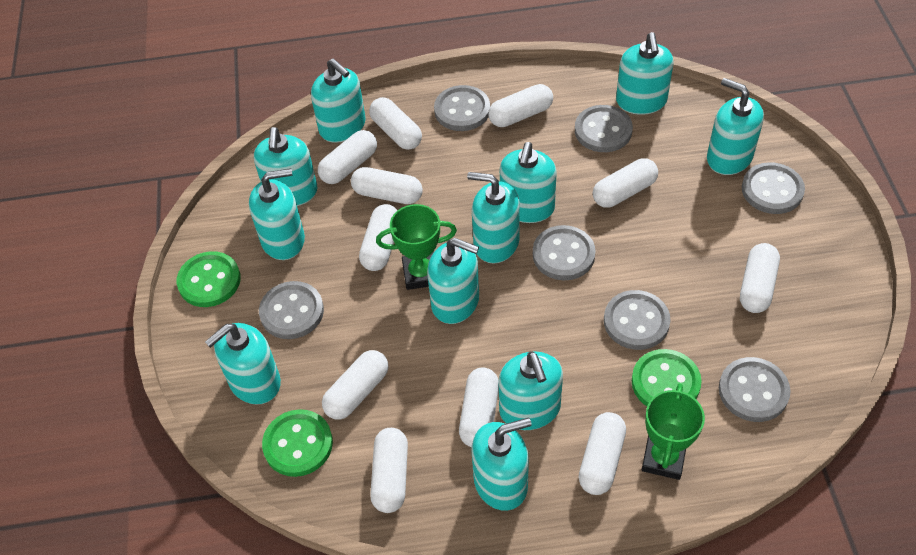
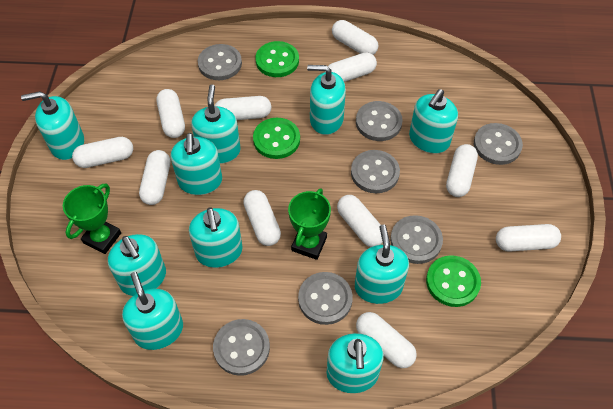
turquoise soap dispenser: [205,323,281,405] [249,168,305,260] [254,127,318,206] [311,59,366,143] [427,238,479,324] [467,172,520,264] [471,418,532,511] [499,351,563,430] [500,142,557,223] [616,32,674,115] [707,78,764,175] = 11 -> [21,91,84,160] [108,234,166,296] [122,272,183,350] [171,133,222,195] [189,208,243,268] [191,84,241,164] [307,65,346,135] [326,333,384,393] [355,224,409,304] [409,89,458,154] = 10

